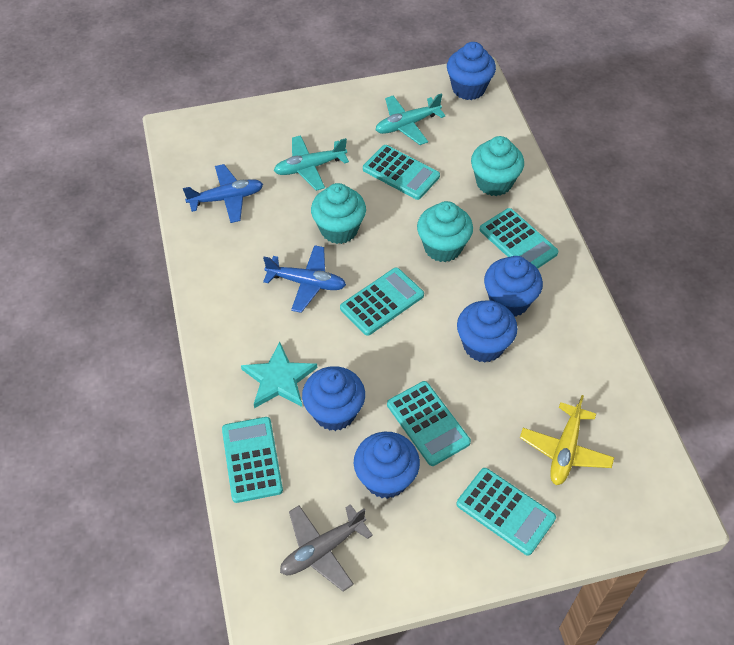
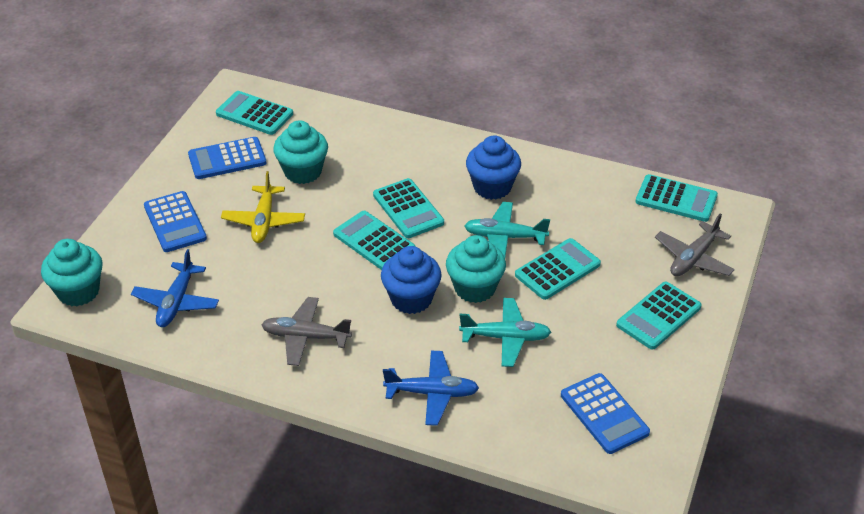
blue calculator: none = 0 -> [144,191,207,252] [188,137,267,179] [561,373,650,454] = 3
blue cupcake: [302,366,365,431] [354,432,420,499] [447,42,496,100] [457,300,517,363] [484,256,543,317] = 5 -> [381,246,442,314] [466,135,521,200] = 2
grey plane: [280,504,373,591] = 1 -> [261,297,352,366] [655,213,735,276] = 2
turquoise star: [241,342,317,408] = 1 -> none = 0

